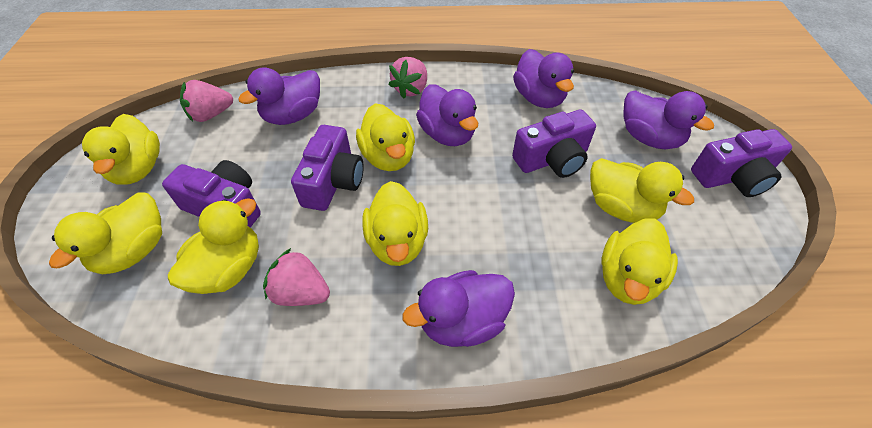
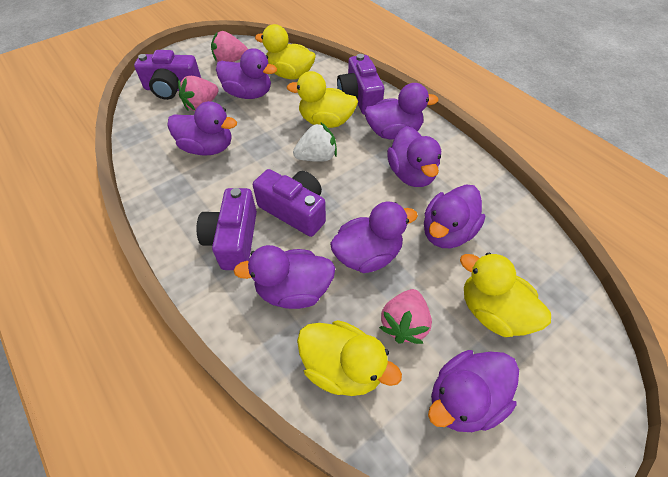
purple duck: [238,67,320,125] [402,270,515,347] [416,84,478,146] [513,49,574,108] [623,91,714,149] = 5 -> [167,101,237,156] [216,48,277,99] [234,245,335,309] [330,202,418,273] [364,83,439,139] [387,126,441,187] [424,184,485,248] [428,350,519,432] = 8
white strawberry: none = 0 -> [293,122,337,162] = 1
yellow duck: [49,192,162,274] [82,114,160,184] [168,198,259,294] [356,104,415,171] [362,181,428,266] [590,158,694,223] [601,218,678,305] = 7 -> [255,24,316,79] [287,71,358,128] [297,320,402,396] [460,252,551,337] = 4

